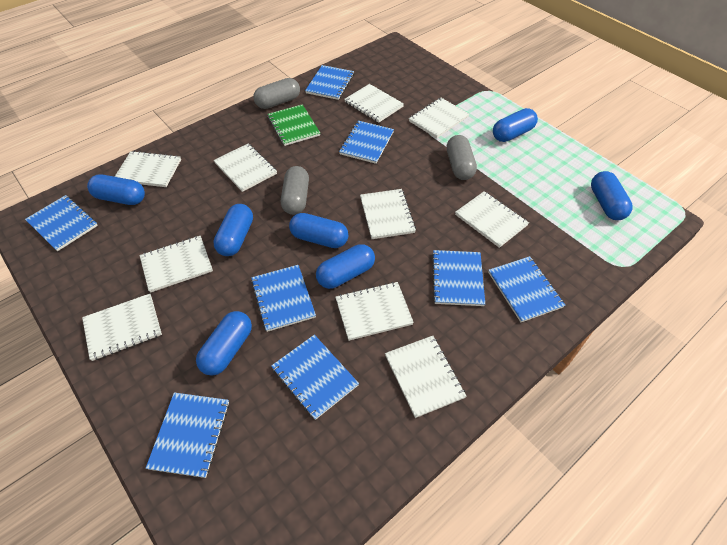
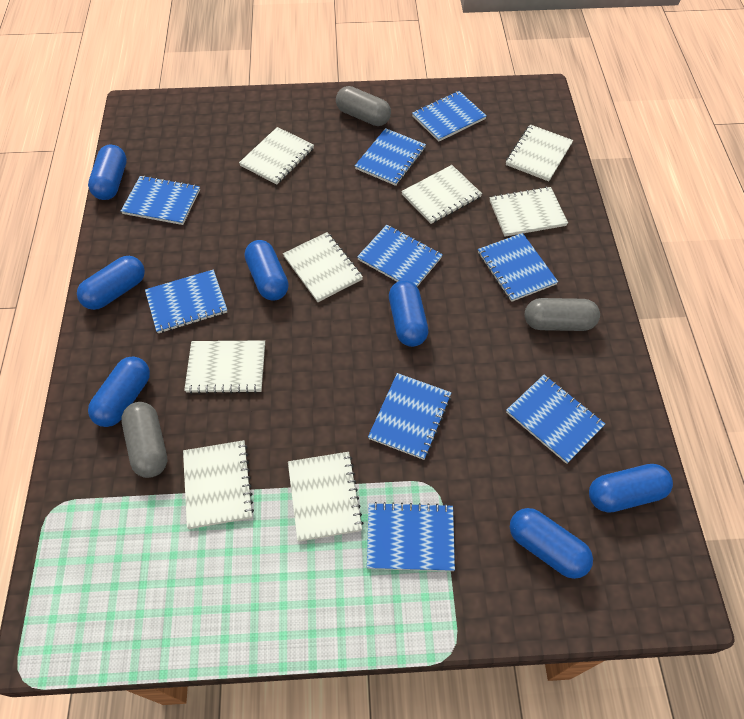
blue notebook: [25,195,98,251] [146,393,229,478] [251,265,316,332] [271,335,359,420] [305,65,354,100] [339,121,394,164] [432,250,485,306] [488,256,565,322] = 8 -> [121,176,200,225] [145,269,227,333] [355,128,426,186] [357,225,443,287] [367,502,455,571] [368,373,452,460] [412,91,487,142] [478,233,558,302] [506,375,605,464] = 9
green notebook: [268,104,320,146] = 1 -> none = 0
white notebook: [82,294,162,361] [115,151,181,187] [140,236,213,293] [214,143,277,192] [335,282,414,341] [344,84,404,123] [360,189,416,239] [385,336,466,418] [409,98,469,138] [455,191,529,248] = 10 -> [183,440,254,529] [184,340,265,394] [239,127,314,185] [283,232,363,302] [288,452,363,542] [401,165,482,224] [490,187,568,237] [506,124,573,181] = 8

